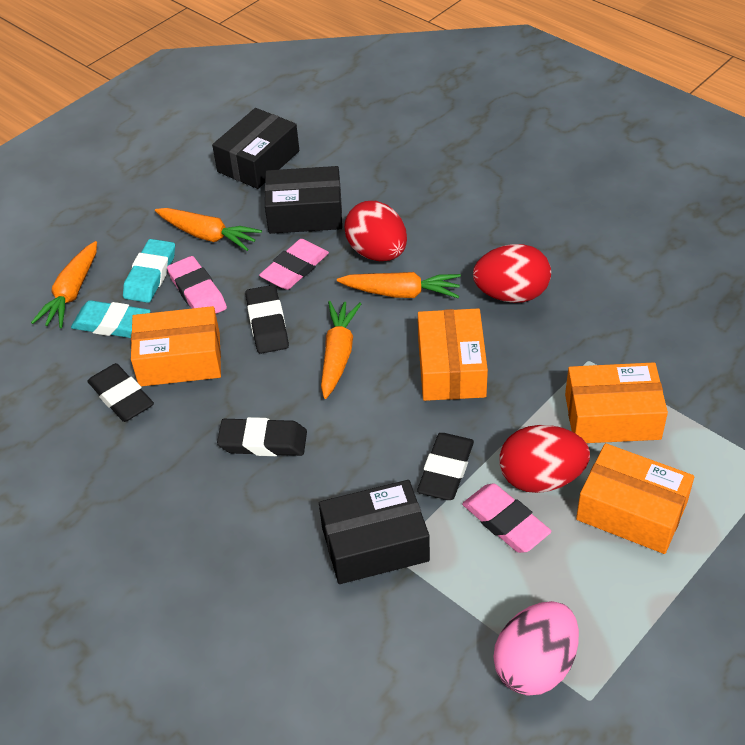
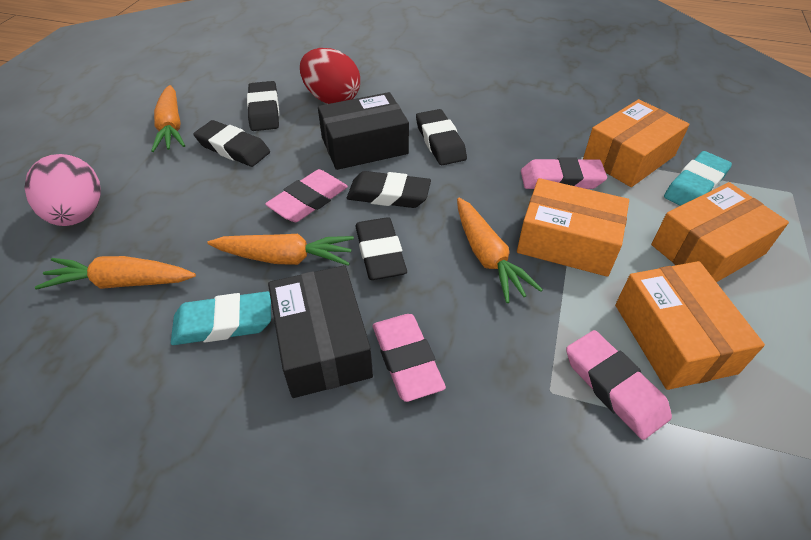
black box: [212,108,299,189] [265,166,342,234] [319,480,430,584] = 3 -> [268,265,373,398] [318,92,409,170] = 2
black eraser: [87,363,154,422] [217,417,307,456] [245,285,289,354] [417,433,474,500] = 4 -> [193,120,270,167] [247,81,279,131] [347,171,431,208] [355,217,407,280] [416,109,467,165] = 5
pink eraser: [167,256,227,314] [259,239,329,290] [462,483,551,553] = 3 -> [265,169,348,222] [373,314,446,402] [521,158,607,189] [566,330,672,440] = 4
red egg: [344,201,407,261] [473,244,551,303] [499,425,590,493] = 3 -> [300,48,360,104] = 1

